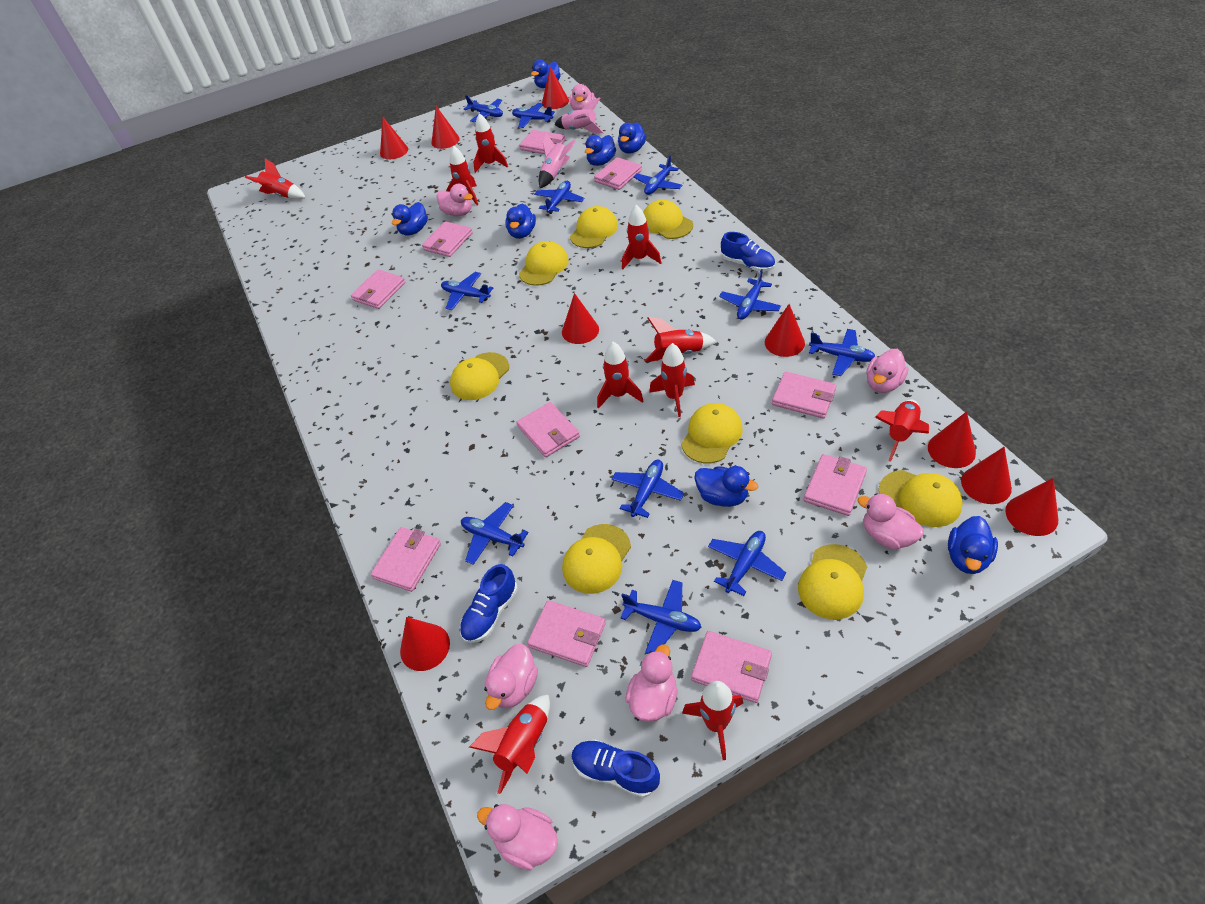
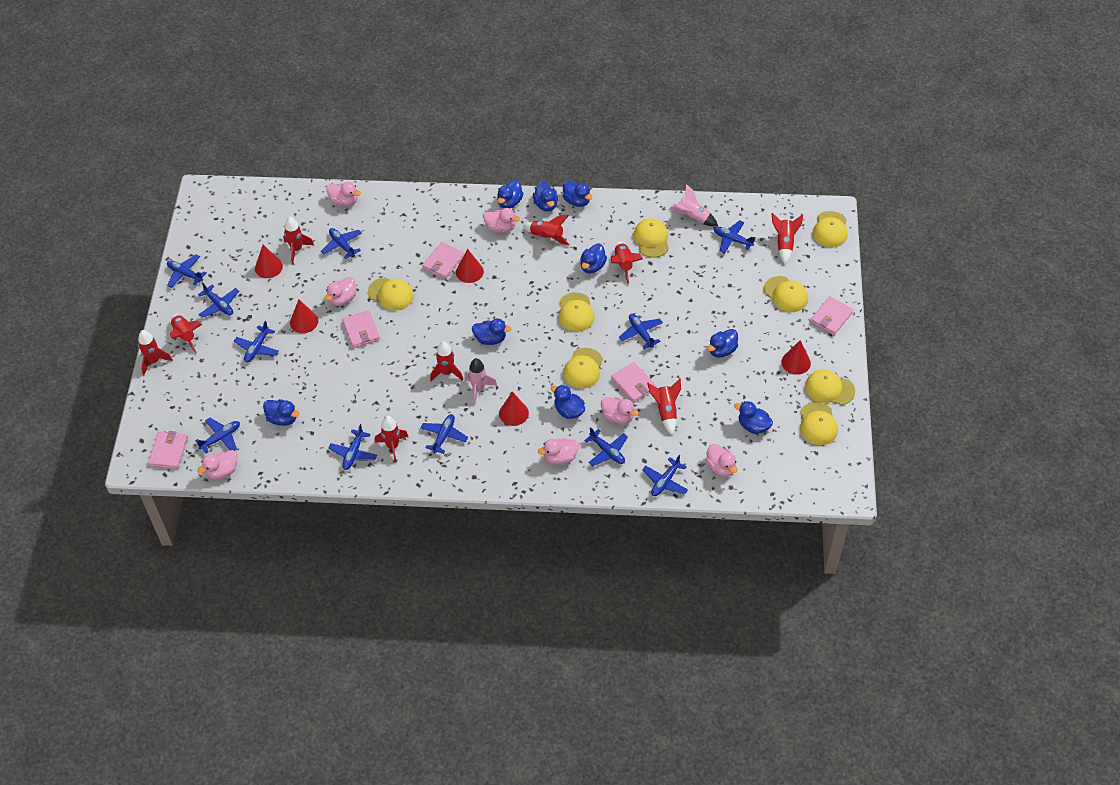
blue duck: [392,202,428,236] [505,204,536,239] [531,60,561,88] [585,135,616,166] [618,123,646,153] [694,466,758,507] [948,516,998,574] = 7 -> [263,399,299,426] [472,319,512,345] [497,180,524,208] [533,182,558,211] [551,385,585,419] [563,180,593,207] [580,243,607,273] [707,329,738,358] [734,401,773,434] = 9
blue shoe: [460,564,518,643] [572,740,660,798] [721,232,775,272] = 3 -> none = 0
pink wallet: [351,269,406,309] [371,527,441,592] [422,221,473,257] [516,402,580,457] [519,130,565,154] [527,600,606,667] [594,157,642,190] [691,631,772,703] [772,372,836,419] [804,454,867,516] = 10 -> [148,431,188,469] [342,310,380,348] [422,242,464,279] [611,362,657,403] [810,296,854,335] = 5
red cone: [380,117,408,159] [400,617,450,671] [431,106,460,149] [542,67,569,109] [562,293,599,344] [765,304,805,357] [928,411,976,468] [961,447,1012,504] [1005,478,1058,536] = 9 -> [255,245,283,278] [290,299,318,333] [456,249,484,283] [499,392,529,426] [782,340,811,375] = 5
red rocket: [245,158,306,199] [446,145,478,206] [469,694,550,794] [473,113,508,173] [597,342,643,408] [622,205,661,269] [644,317,716,362] [649,343,695,417] [682,681,743,760] [875,400,929,462] = 10 -> [138,330,173,375] [170,314,202,353] [283,217,314,263] [375,416,408,463] [430,341,463,381] [523,215,570,245] [611,242,643,284] [647,378,681,435] [771,213,803,264] = 9

